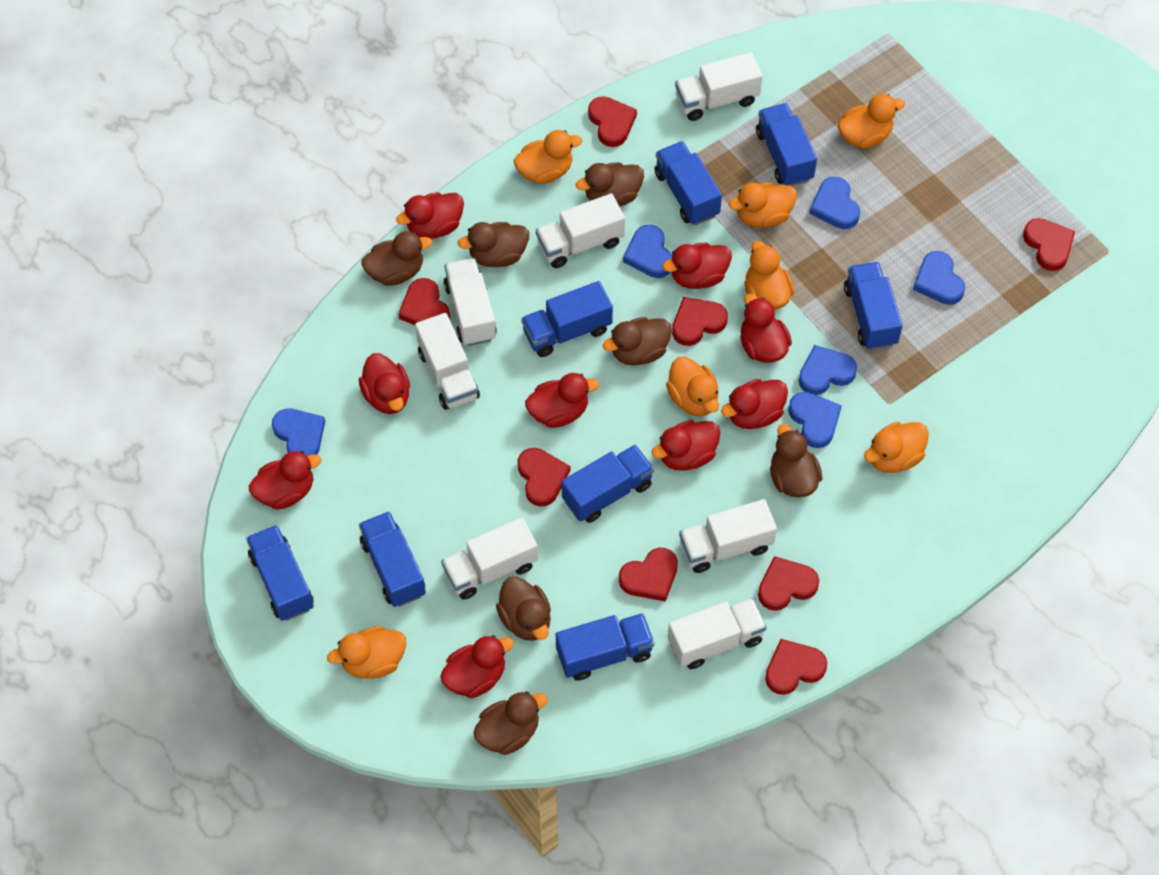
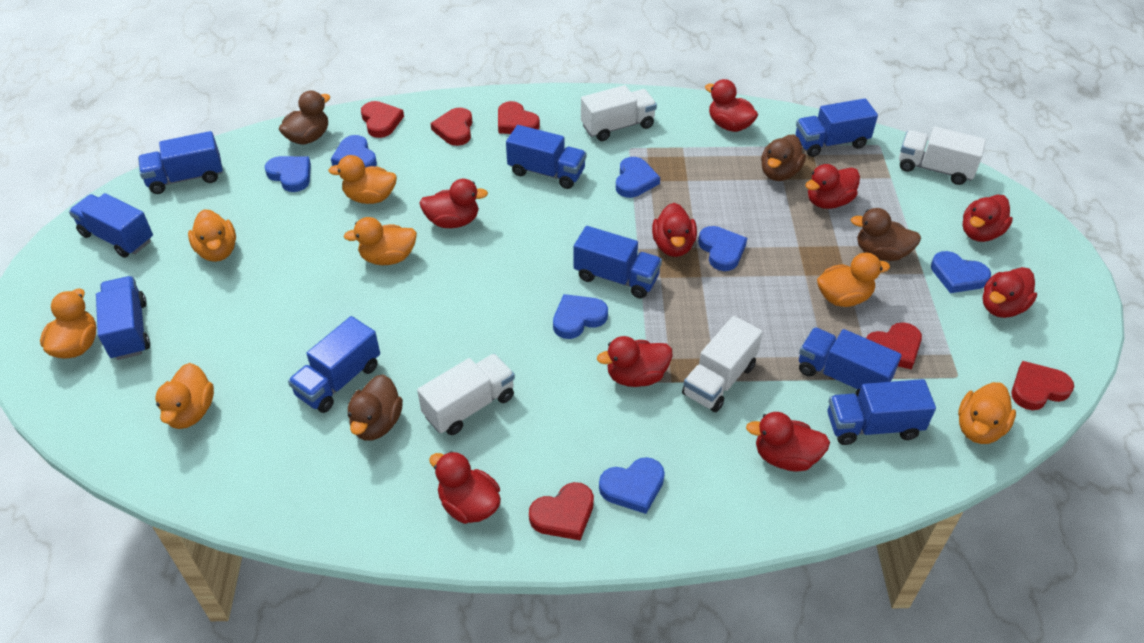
blue heart: [272,409,325,456] [623,224,672,278] [788,392,842,448] [799,345,857,395] [809,177,860,229] [913,251,965,305] = 6 -> [265,156,311,192] [331,135,377,168] [553,294,608,339] [599,457,665,514] [616,157,660,198] [698,226,747,271] [931,251,991,293] = 7
blue truck: [246,525,314,621] [359,511,426,607] [521,281,613,357] [556,613,654,681] [562,445,654,523] [655,141,722,225] [756,103,817,186] [844,262,903,350] = 8 -> [69,193,153,258] [96,276,150,360] [138,131,223,194] [288,316,380,413] [506,125,586,189] [574,226,662,299] [796,98,878,157] [799,327,902,396] [828,379,936,445] = 9
brown duck: [361,231,432,286] [458,222,529,267] [473,691,548,755] [496,577,551,641] [576,162,644,206] [603,317,672,366] [770,424,823,497] = 7 -> [279,90,330,145] [348,374,403,440] [761,135,806,181] [851,208,921,261] = 4
red heart: [398,278,450,325] [518,448,570,506] [588,96,637,147] [619,548,678,602] [672,297,728,346] [758,556,819,611] [765,639,827,695] [1023,218,1075,271] = 8 -> [361,101,404,138] [430,107,472,146] [498,101,540,134] [529,482,594,540] [866,322,922,369] [1011,361,1074,410] = 6
white truck: [415,313,480,410] [441,517,538,600] [444,258,497,346] [536,193,625,268] [668,598,767,669] [675,52,763,121] [679,499,777,573] = 7 -> [417,354,515,435] [581,85,657,141] [682,316,763,412] [899,127,986,185] = 4

